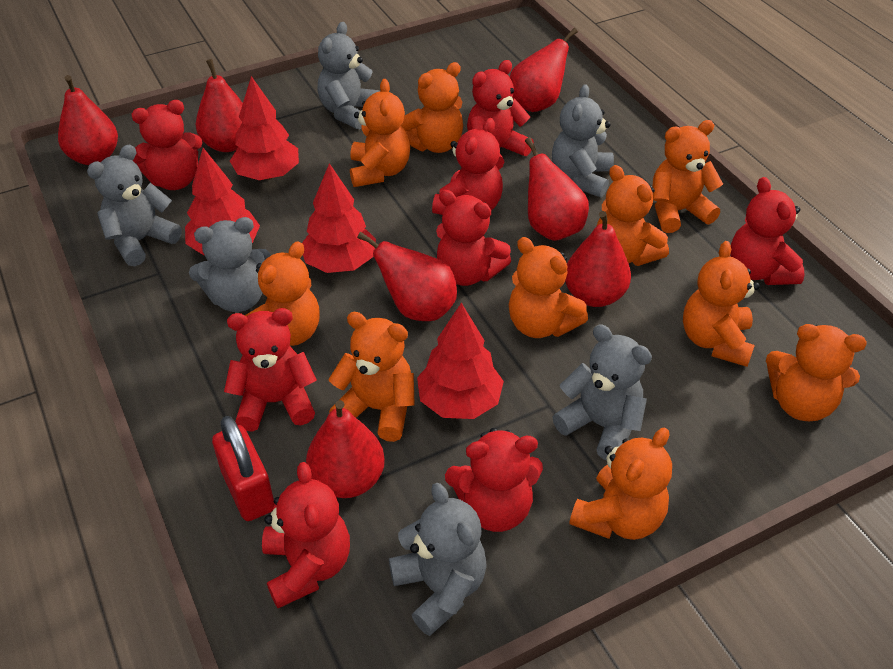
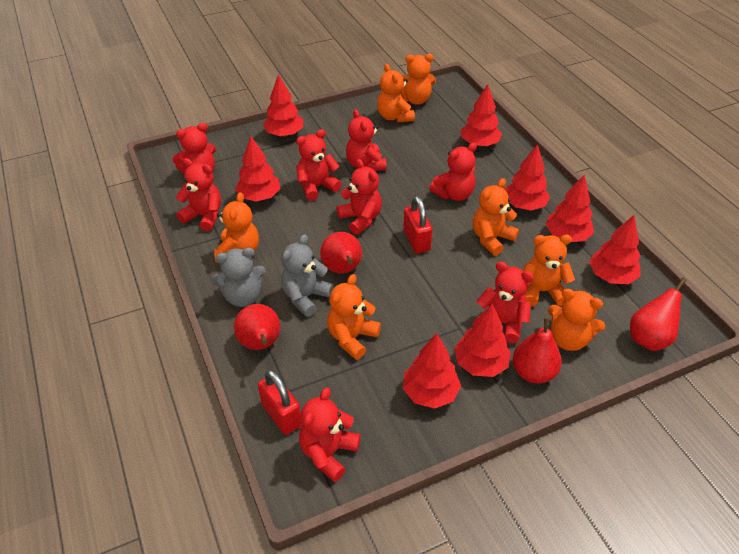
grey teddy bear: [87,145,182,266] [189,217,271,312] [317,22,380,129] [389,483,487,636] [552,84,614,197] [553,324,652,460] = 6 -> [211,248,266,307] [281,234,334,317] = 2
orange teddy bear: [245,241,320,346] [328,312,415,442] [350,79,410,187] [401,62,463,153] [508,237,588,338] [569,427,672,540] [597,165,669,266] [653,120,723,233] [683,241,760,367] [766,324,867,421] = 10 -> [214,192,259,263] [327,274,381,360] [377,64,415,122] [400,54,436,105] [473,178,519,256] [523,235,575,307] [548,289,605,351] = 7
red padlock: [212,416,275,521] = 1 -> [258,369,302,435] [403,195,432,253] = 2
red pear: [58,75,118,165] [196,59,243,152] [306,400,385,498] [357,232,457,321] [510,28,578,112] [525,137,589,241] [565,211,631,307] = 7 -> [234,304,281,350] [320,232,362,274] [512,317,562,383] [630,277,687,351] = 4
red tree: [185,148,260,255] [230,76,299,180] [302,163,376,273] [417,303,504,419] = 4 -> [235,136,281,201] [263,74,303,137] [403,334,461,409] [454,303,511,377] [461,84,502,147] [505,144,550,211] [545,175,594,242] [589,215,641,284] = 8

